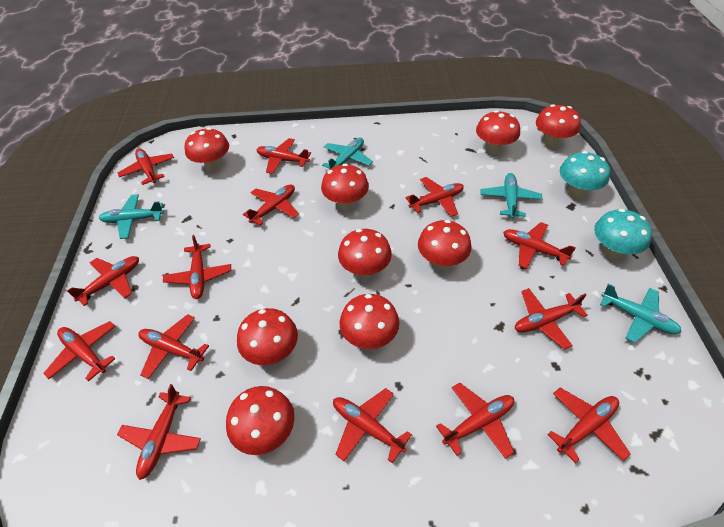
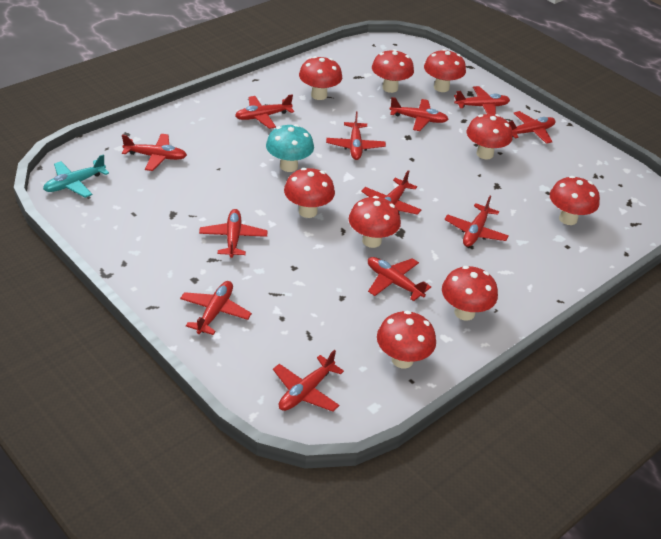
red plane: [43,321,115,381] [67,256,139,306] [117,384,201,480] [118,148,174,185] [138,314,209,379] [163,235,231,299] [243,184,299,226] [257,138,311,174] [333,388,412,463] [405,177,464,217] [436,383,514,459] [503,222,576,269] [515,288,588,350] [547,388,630,463] = 14 -> [122,134,187,171] [180,281,252,335] [199,209,268,258] [235,94,294,129] [273,350,344,412] [326,112,386,160] [361,170,421,215] [368,257,431,301] [390,97,448,131] [444,196,509,247] [454,86,510,115] [509,111,556,144] = 12
turquoise mushroom: [560,151,610,198] [594,209,652,259] = 2 -> [266,124,314,172] = 1
turquoise plane: [99,194,164,239] [322,138,373,170] [481,173,542,219] [600,284,681,343] = 4 -> [43,154,109,198] = 1

